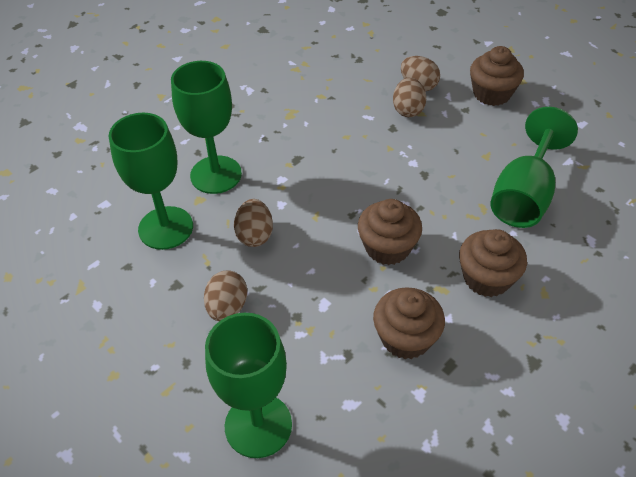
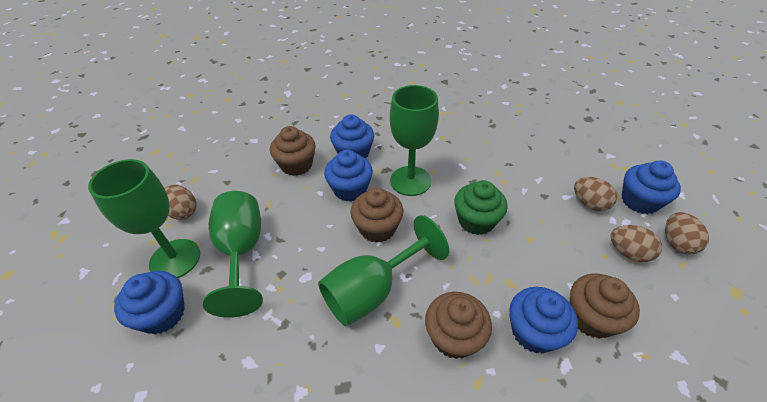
blue cupcake: none = 0 -> [114,271,185,334] [324,150,373,202] [330,114,374,158] [509,287,578,353] [622,161,681,214] = 5
green cupcake: none = 0 -> [454,180,508,235] = 1

